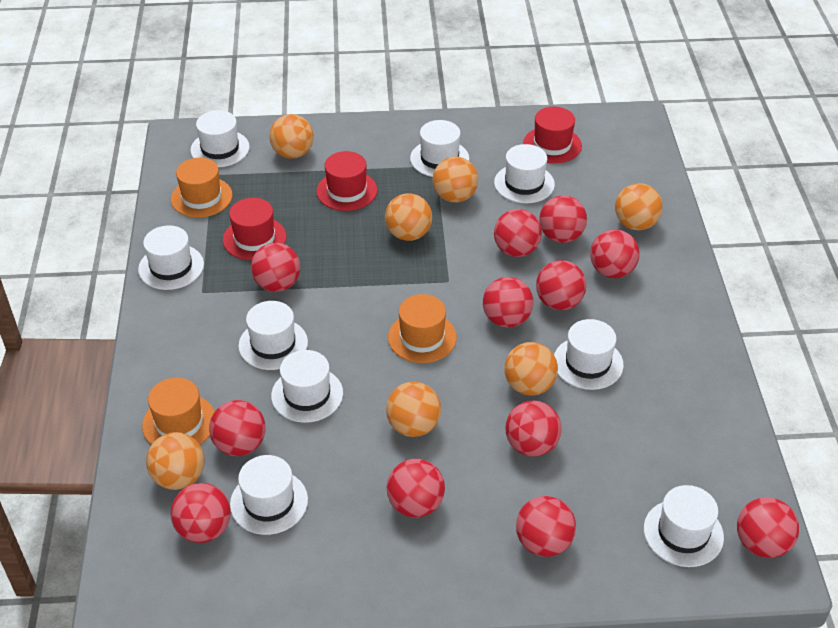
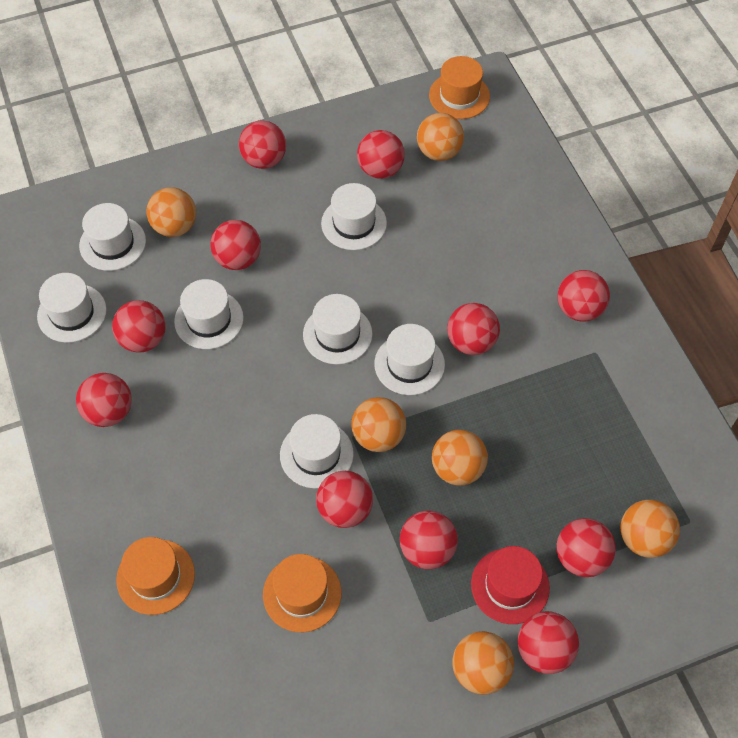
orange ball: [146,432,205,490] [269,114,314,159] [385,193,432,241] [386,382,441,437] [433,157,478,203] [504,342,558,396] [615,183,663,230] = 7 -> [146,187,197,237] [351,397,406,452] [417,113,464,161] [432,430,488,486] [452,631,514,695] [620,500,680,558] = 6
red ball: [170,483,231,543] [209,400,266,456] [251,242,300,292] [387,459,445,518] [483,277,533,328] [494,209,542,257] [505,401,562,457] [516,496,576,557] [536,260,586,310] [539,195,587,243] [590,229,640,278] [737,497,799,558] = 12 -> [76,373,132,427] [112,300,166,353] [210,220,261,270] [239,120,286,169] [316,471,373,528] [357,130,405,179] [400,511,458,569] [447,303,500,355] [517,611,579,674] [557,518,616,577] [558,270,610,322] = 11
red hat: [223,198,287,260] [316,151,378,211] [523,107,582,163] = 3 -> [471,546,550,624] = 1
white hat: [138,225,204,290] [190,110,250,167] [230,455,308,535] [238,301,308,370] [271,350,343,423] [410,120,469,177] [494,144,555,203] [554,319,624,390] [644,485,724,567] = 9 -> [37,273,107,343] [79,203,146,271] [174,279,244,349] [280,414,354,488] [303,294,373,365] [321,183,387,250] [374,324,445,395] = 7

